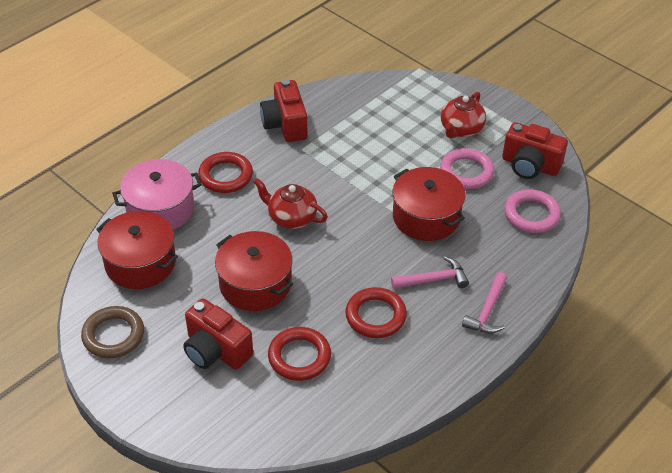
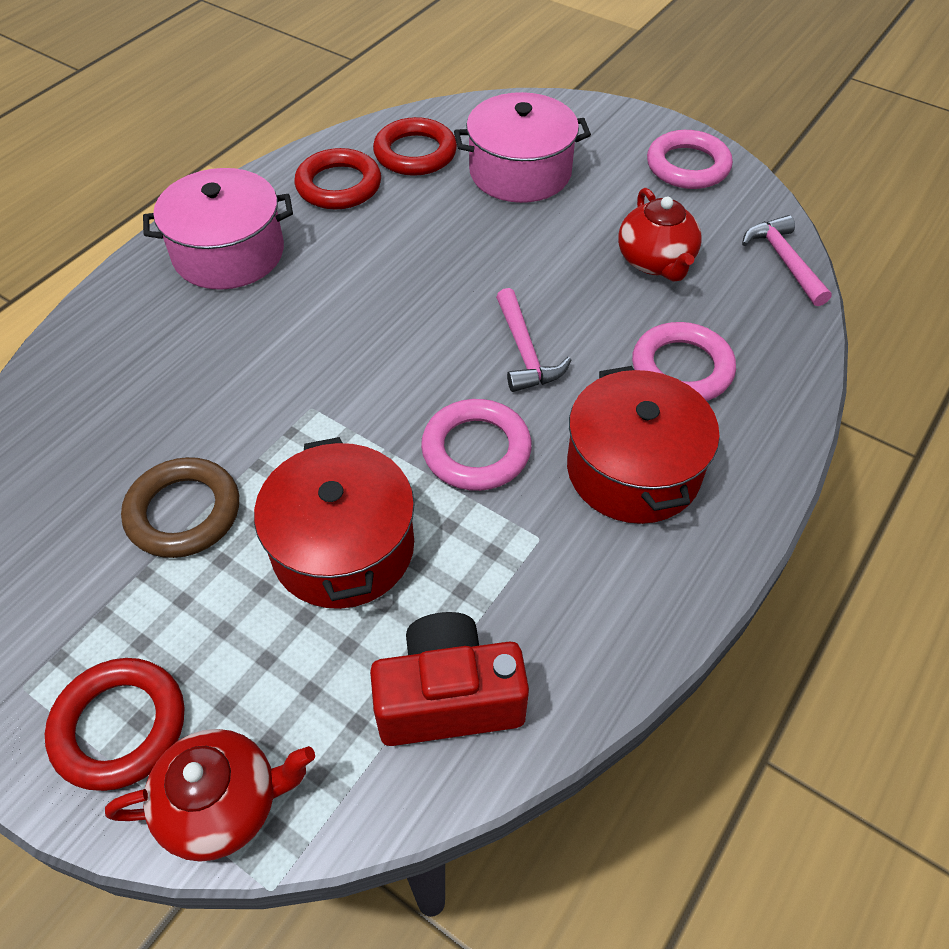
pink pot: [112,159,202,230] = 1 -> [143,168,293,290] [454,92,591,203] = 2
pink ring: [440,148,494,189] [504,189,561,233] = 2 -> [421,399,532,491] [632,322,736,401] [647,130,733,189] = 3
red camera: [183,298,253,370] [260,79,307,142] [502,122,568,179] = 3 -> [370,612,529,746] = 1
red pot: [96,211,178,289] [215,231,293,311] [393,167,466,241] = 3 -> [254,437,414,609] [567,366,720,524] = 2

